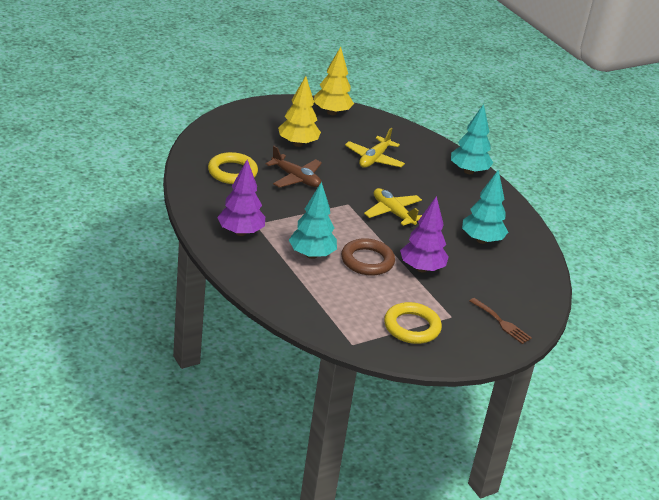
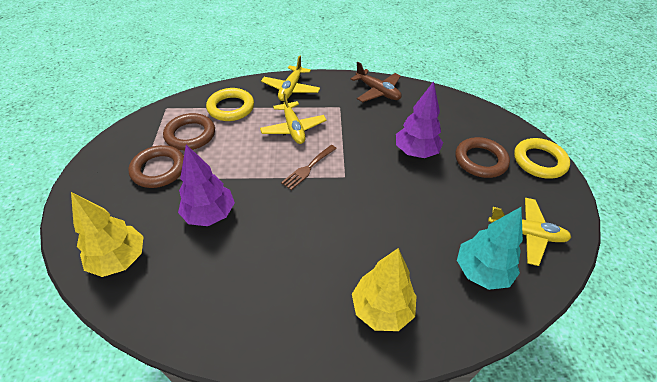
brown ring: [341,238,395,276] = 1 -> [128,145,184,188] [163,113,215,150] [456,137,510,178] = 3
turquoise tree: [289,181,337,259] [451,104,493,174] [462,170,508,244] = 3 -> [457,207,523,290] = 1
yellow plane: [345,128,405,168] [364,188,422,228] = 2 -> [260,91,327,144] [261,55,320,101] [488,198,571,266] = 3

